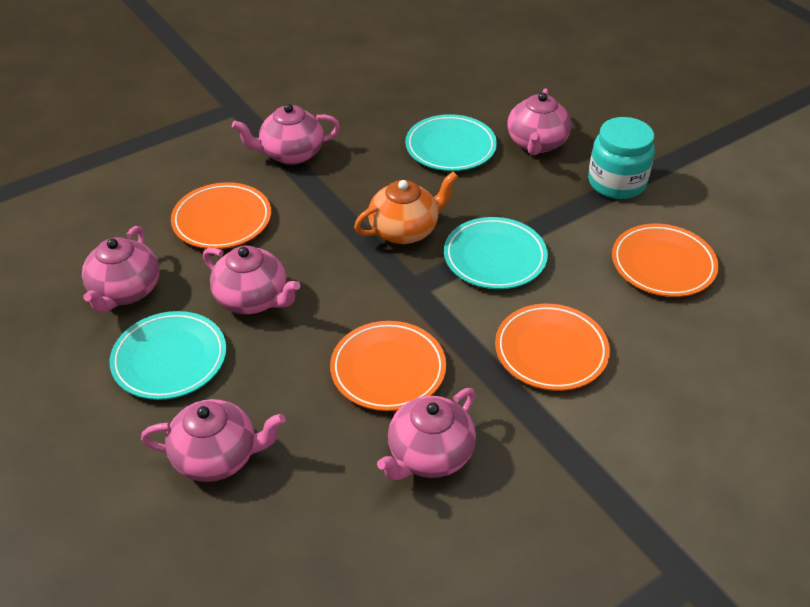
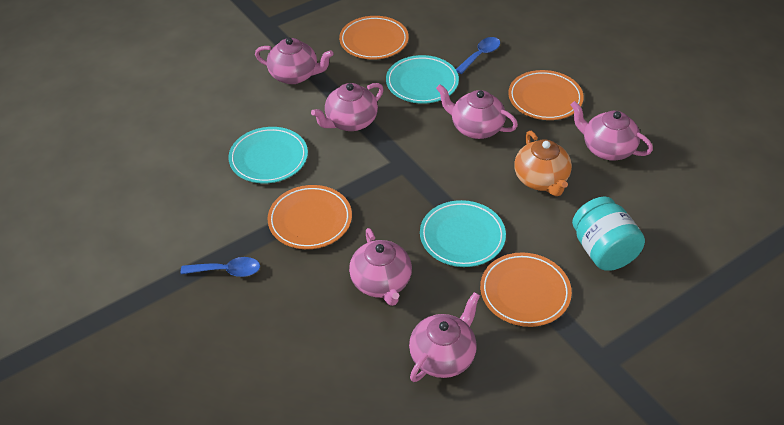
blue spoon: none = 0 -> [181,257,260,277] [456,37,500,74] = 2

